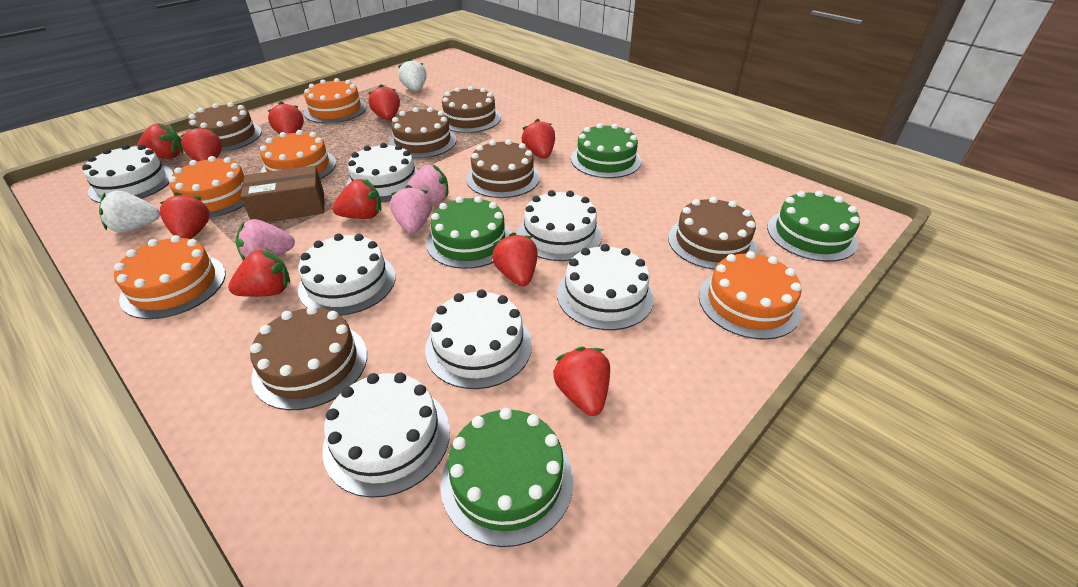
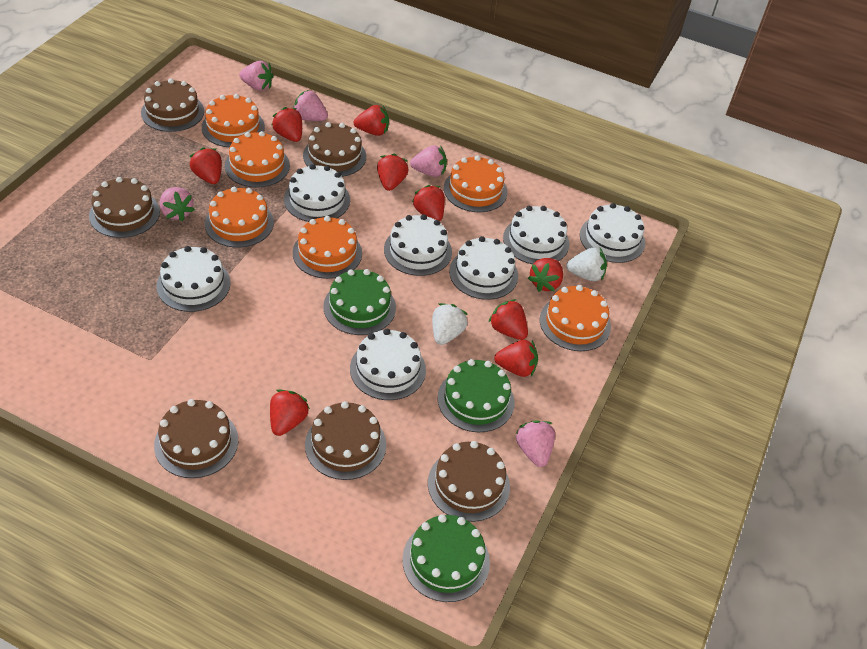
brown box: [240,165,324,222] = 1 -> none = 0
green cake: [426,196,511,269] [440,408,574,547] [571,123,641,178] [767,191,860,262] = 4 -> [323,269,396,335] [402,514,490,602] [438,359,515,432] = 3
orange cake: [114,235,226,319] [169,156,245,218] [260,130,336,179] [304,78,367,123] [699,251,801,340] = 5 -> [202,94,265,147] [205,187,274,247] [225,131,290,188] [293,216,362,279] [444,156,507,212] [540,285,611,351] = 6
pink strawberry: [236,219,295,261] [390,185,432,233] [404,165,448,203] = 3 -> [160,187,195,221] [239,61,274,91] [294,90,328,121] [410,145,447,177] [515,420,555,467] = 5
red strawberry: [137,123,183,159] [160,192,210,239] [181,126,222,162] [228,248,290,297] [268,101,304,134] [332,179,382,219] [368,84,400,120] [492,232,538,286] [522,119,555,159] [553,347,610,416] = 10 -> [189,147,222,184] [270,390,310,436] [271,107,302,142] [354,105,389,136] [377,154,409,191] [412,185,445,221] [488,299,528,340] [494,340,538,377] [528,258,563,292] = 9

